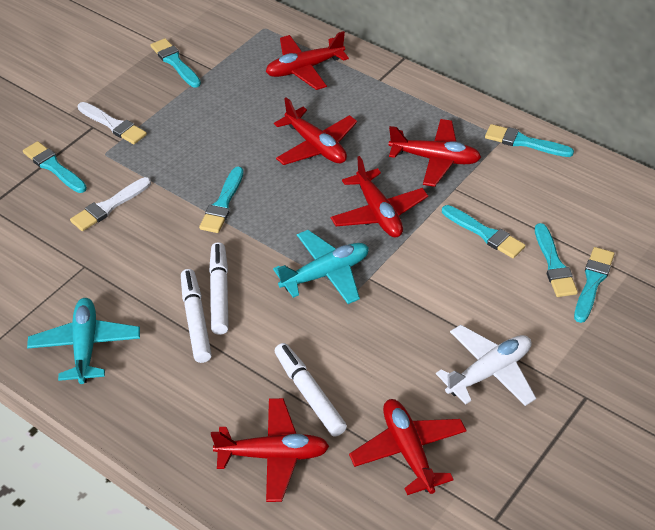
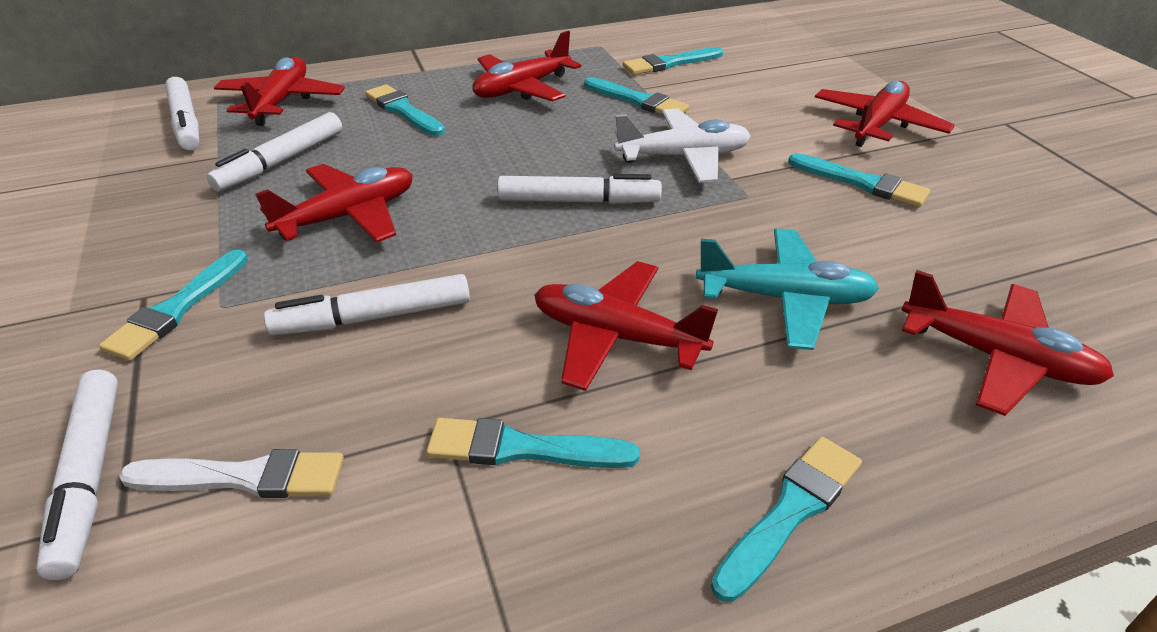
turquoise plane: [27,298,140,384] [273,230,369,304] = 2 -> [696,229,879,350] = 1
white brush: [70,177,151,231] [78,102,147,144] = 2 -> [119,449,344,498] = 1
white marker: [181,269,212,363] [209,242,229,335] [275,343,347,437] = 3 -> [36,370,118,580] [165,77,200,151] [207,112,342,192] [264,274,470,336] [497,174,662,204] = 5

